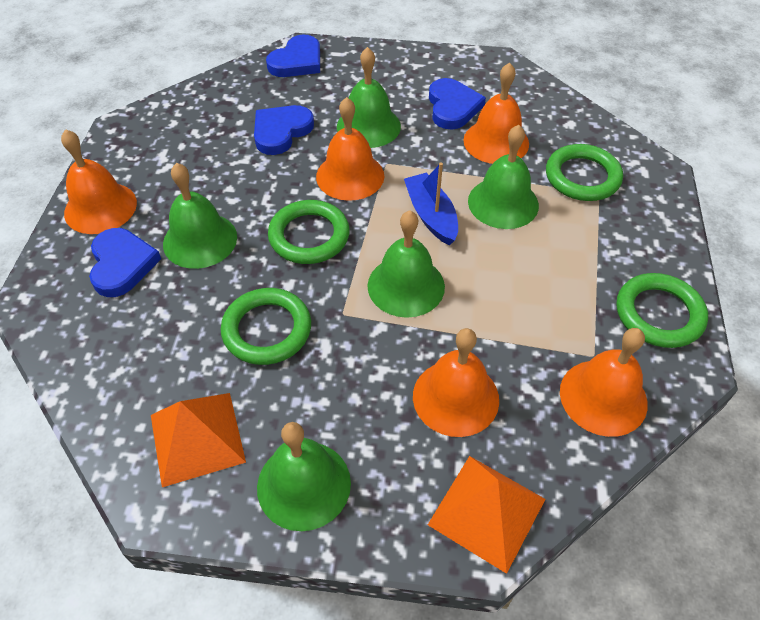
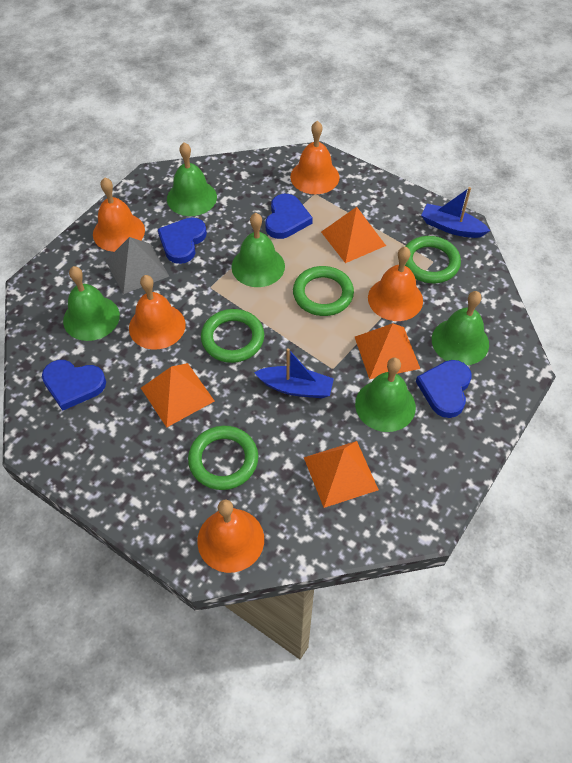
blue boat: [404,162,458,245] = 1 -> [254,348,334,398] [421,187,490,238] = 2
grey pyramid: none = 0 -> [106,237,169,294] = 1
orange pyramid: [151,393,246,487] [428,456,545,574] = 2 -> [141,363,214,427] [304,441,379,508] [321,207,386,263] [355,323,420,379] = 4

